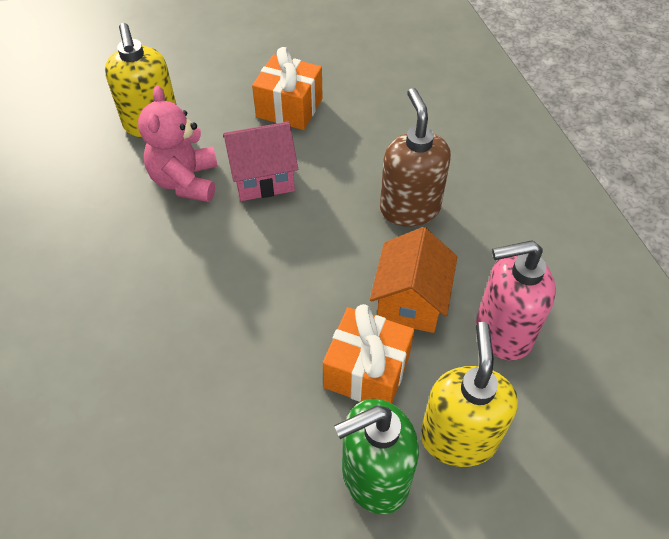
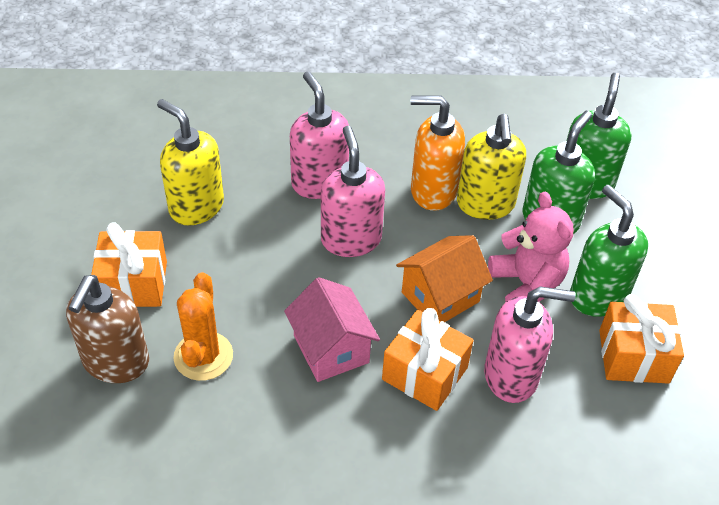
green soap dispenser: [334,399,419,514] = 1 -> [522,111,595,234] [566,73,631,199] [570,185,648,317] = 3
orange cactus: none = 0 -> [174,272,233,381] = 1
orange gift: [252,47,323,130] [323,304,414,403] = 2 -> [91,222,167,307] [382,308,474,411] [599,294,684,384] = 3
orange soap dispenser: none = 0 -> [411,96,465,211] = 1
pink soap dispenser: [476,240,556,361] = 1 -> [290,71,349,199] [321,126,385,257] [484,286,576,403] = 3

